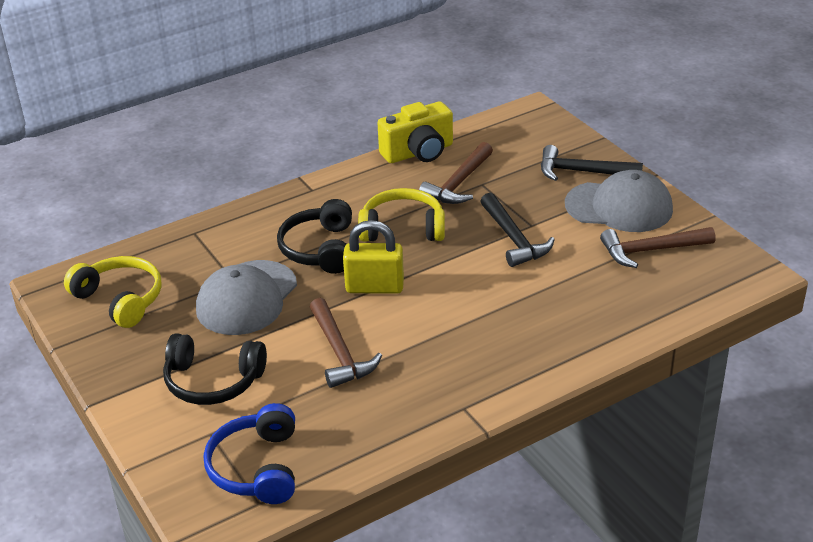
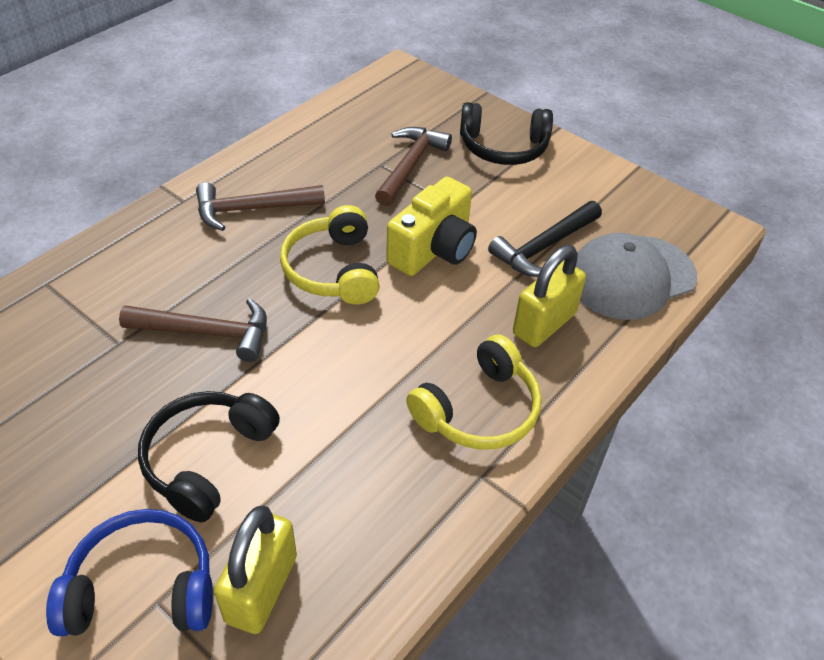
black hammer: [480,193,555,267] [541,145,643,181] = 2 -> [488,201,602,277] = 1
grey cap: [196,260,297,335] [565,170,673,232] = 2 -> [576,233,697,320] = 1
yellow padlock: [343,220,404,294] = 1 -> [214,505,297,634] [513,245,586,347] = 2

